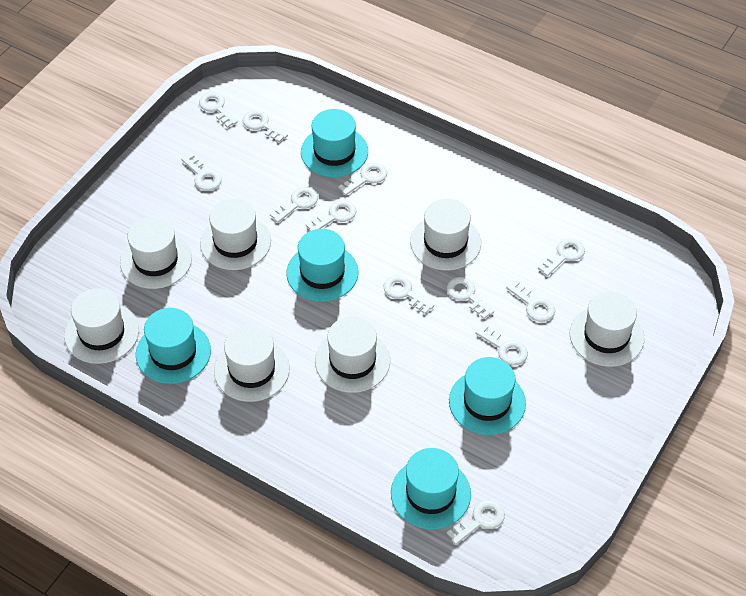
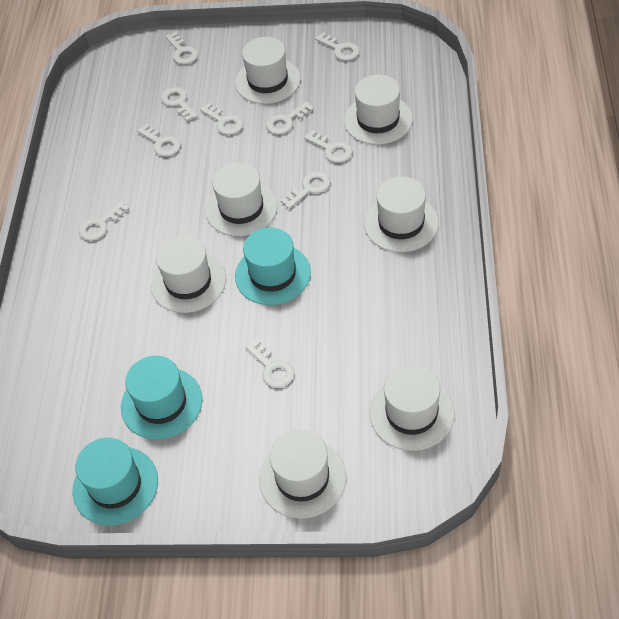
turquoise hat: [136,308,211,384] [286,229,359,302] [301,109,368,177] [391,448,471,529] [449,357,526,435] = 5 -> [73,438,158,526] [121,356,202,439] [235,228,311,305] = 3
white key: [181,153,222,191] [199,92,238,128] [242,110,288,143] [270,187,318,223] [306,200,356,231] [338,162,387,195] [383,275,434,314] [447,277,494,319] [447,500,505,545] [475,324,528,365] [506,280,555,322] [538,238,585,276] = 12 -> [79,201,129,241] [137,124,181,157] [161,87,198,122] [165,32,198,65] [200,103,243,135] [245,339,294,388] [266,101,314,135] [281,171,330,209] [304,130,352,163] [315,32,360,61] = 10

